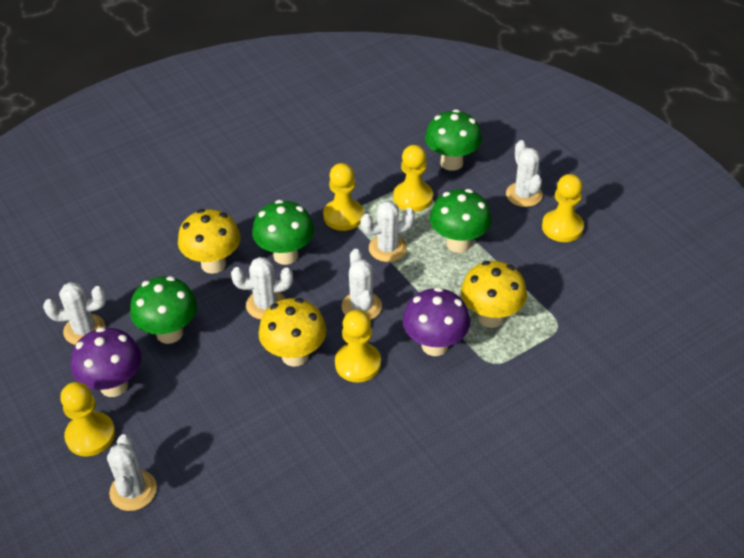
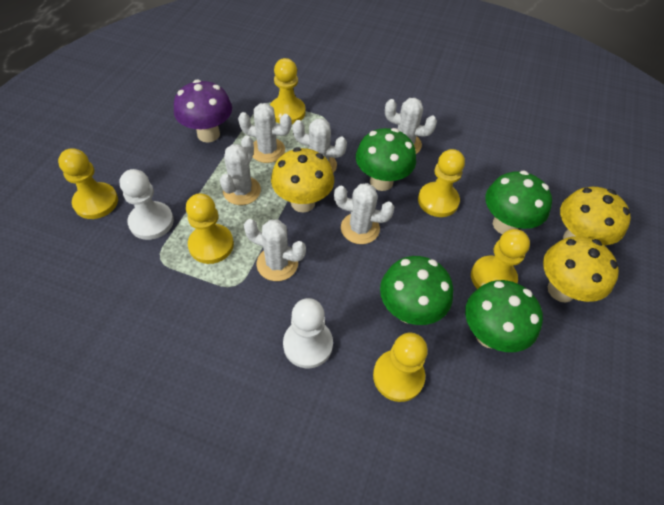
purple mushroom: [71,327,141,397] [403,287,470,356] = 2 -> [174,80,232,143] = 1
white pawn: none = 0 -> [120,169,174,240] [283,298,333,368] = 2
yellow pawn: [60,382,115,457] [323,163,364,231] [335,310,381,383] [393,145,433,212] [542,174,584,242] = 5 -> [58,148,118,219] [186,193,234,264] [270,58,305,124] [373,333,428,402] [418,149,465,217] [471,229,530,289] = 6

